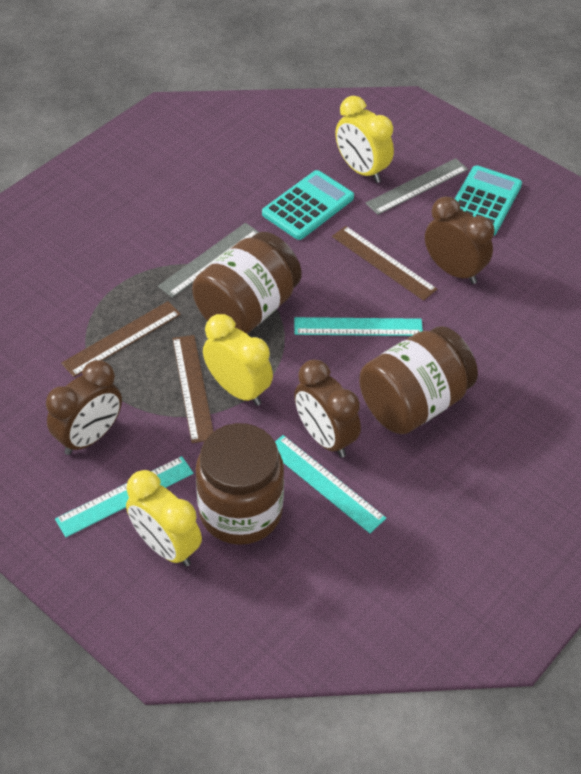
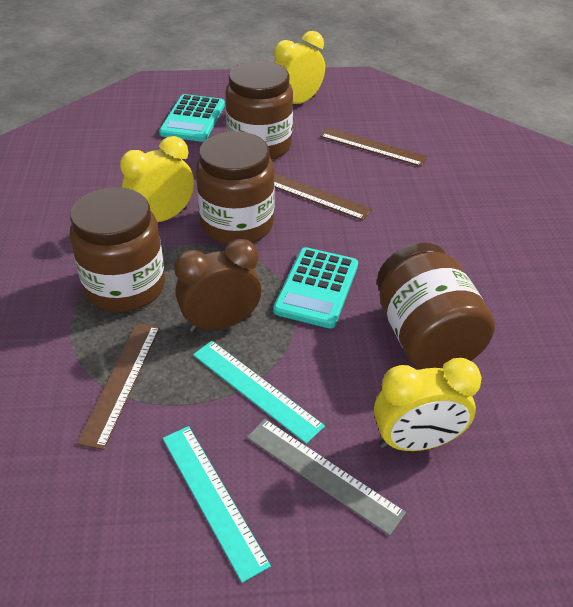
brown clock: [46,360,122,455] [294,359,361,458] [425,197,494,284] = 3 -> [174,239,262,332] = 1
brown jar: [192,232,302,334] [196,423,284,545] [359,326,478,434] = 3 -> [70,187,165,312] [196,131,275,245] [225,61,293,160] [377,243,495,369] = 4
grey ruler: [158,223,259,298] [366,158,468,215] = 2 -> [247,419,406,536] = 1
turquoise ruler: [55,456,194,537] [275,435,386,533] [294,317,423,336] = 3 -> [163,426,271,583] [193,341,325,444] = 2

